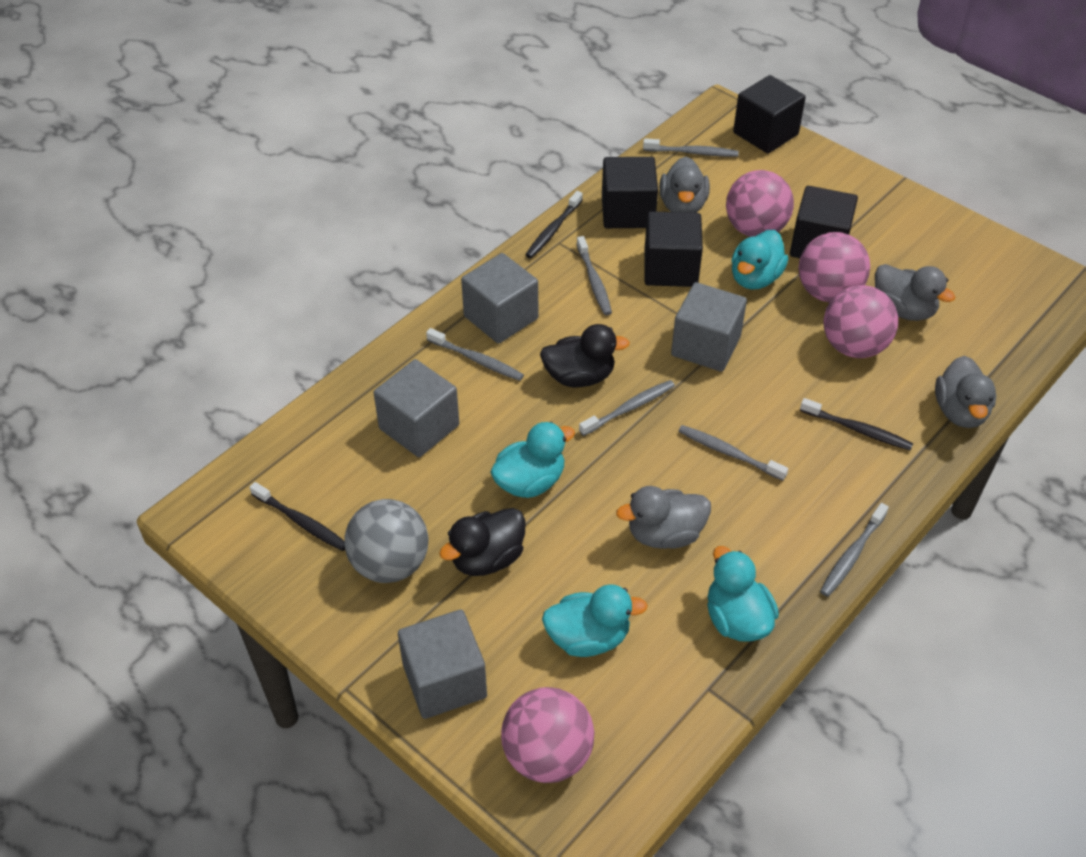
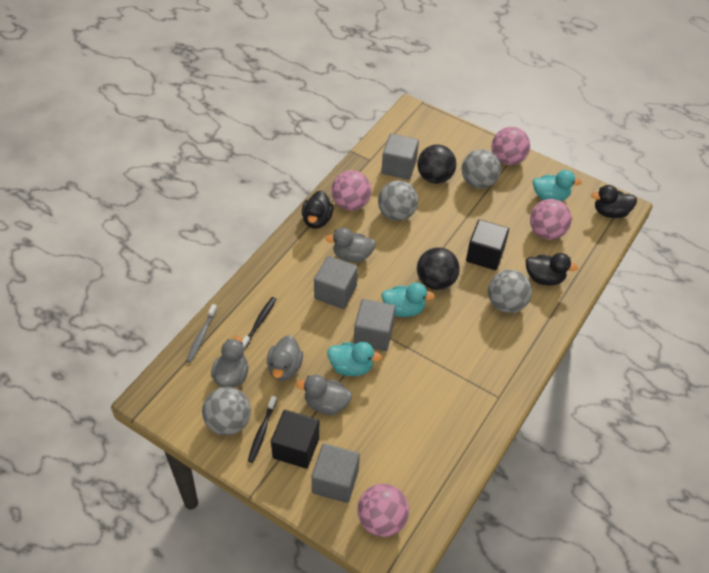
black ball: none = 0 -> [417,144,456,184] [417,247,460,290] = 2
black cube: [602,157,658,228] [644,211,703,287] [733,75,806,154] [790,186,858,258] = 4 -> [271,410,320,469] [466,219,509,270] = 2
black duck: [439,508,525,576] [540,324,630,387] = 2 -> [302,191,333,229] [526,253,578,285] [591,185,637,218] = 3
black toothbrush: [250,482,345,551] [525,191,583,258] [800,398,913,450] = 3 -> [242,297,276,349] [248,396,277,463] = 2
grey ball: [344,499,429,583] = 1 -> [202,387,251,435] [378,180,418,221] [462,149,501,188] [488,270,532,313] = 4
grey toothbrush: [426,328,524,381] [576,236,612,315] [579,380,675,436] [643,138,739,157] [678,425,788,481] [820,503,889,597] = 6 -> [186,304,217,362] = 1
turquoise duck: [490,422,575,498] [542,584,648,657] [707,546,779,642] [731,230,788,290] = 4 -> [327,342,382,376] [382,283,435,317] [533,170,582,201] = 3

